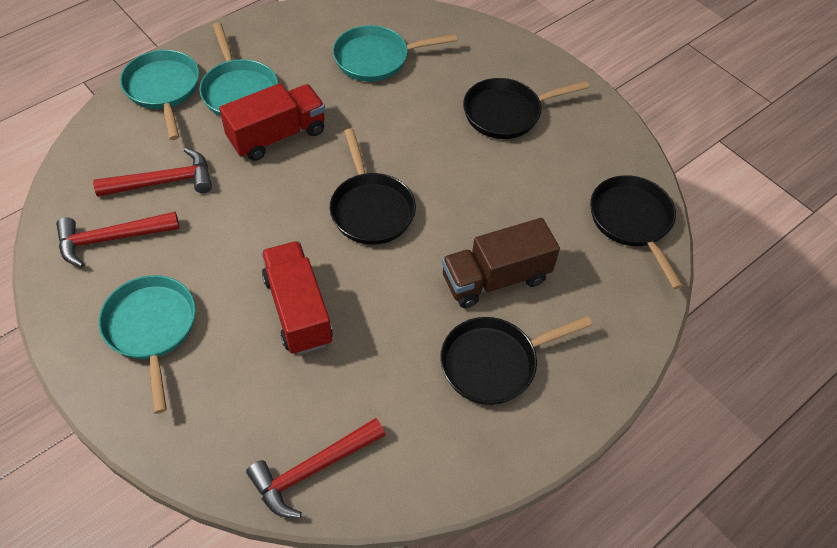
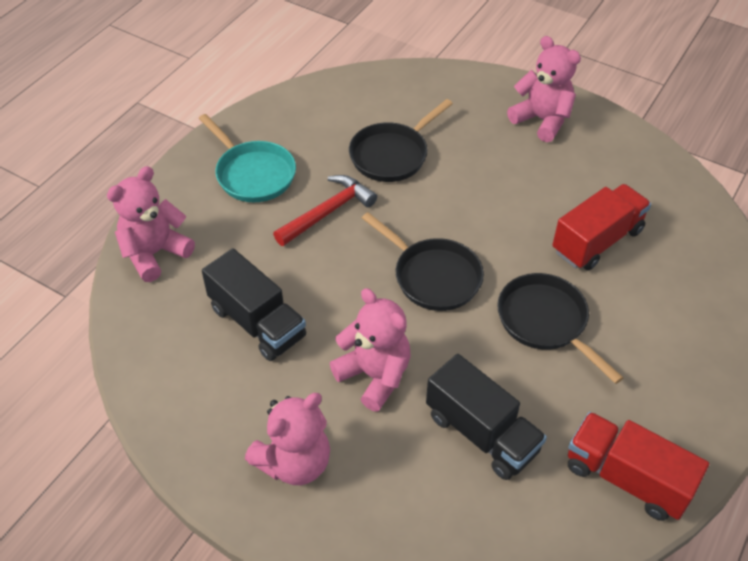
black pan: [330,128,416,245] [440,316,592,405] [463,78,589,139] [590,175,683,289] = 4 -> [349,99,453,182] [362,212,484,311] [497,273,624,384] = 3
black truck: none = 0 -> [202,248,306,361] [426,354,547,480] = 2
brown truck: [442,218,560,308] = 1 -> none = 0
pink teddy bear: none = 0 -> [107,166,195,282] [245,393,330,485] [330,288,411,412] [507,36,581,142] = 4
red hammer: [56,212,180,267] [93,148,212,197] [246,418,385,518] = 3 -> [273,175,377,246] = 1
turquoise pan: [99,275,196,414] [120,50,199,140] [199,23,278,116] [333,25,457,82] = 4 -> [199,114,296,202] = 1

